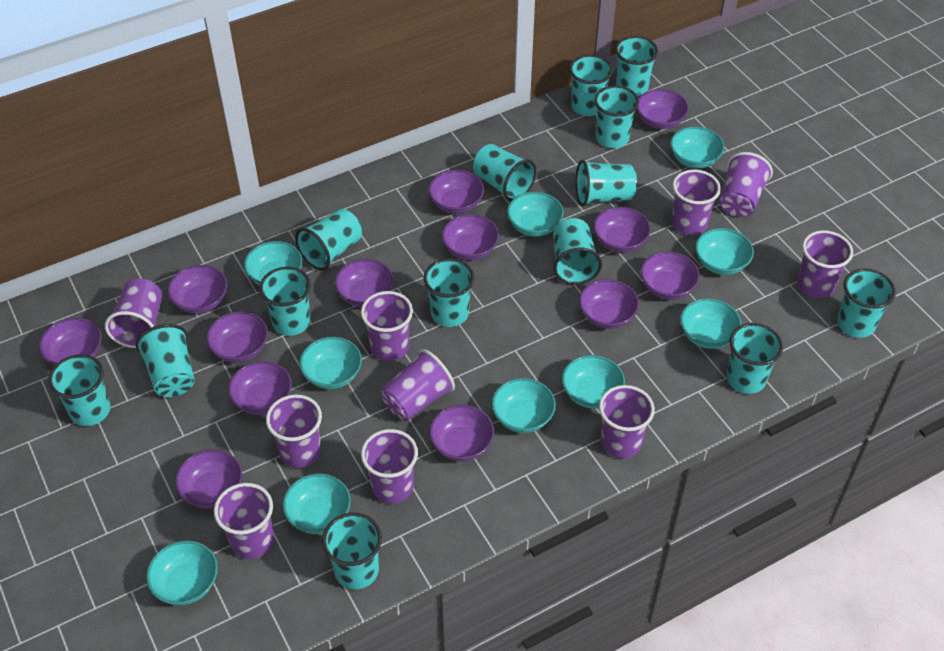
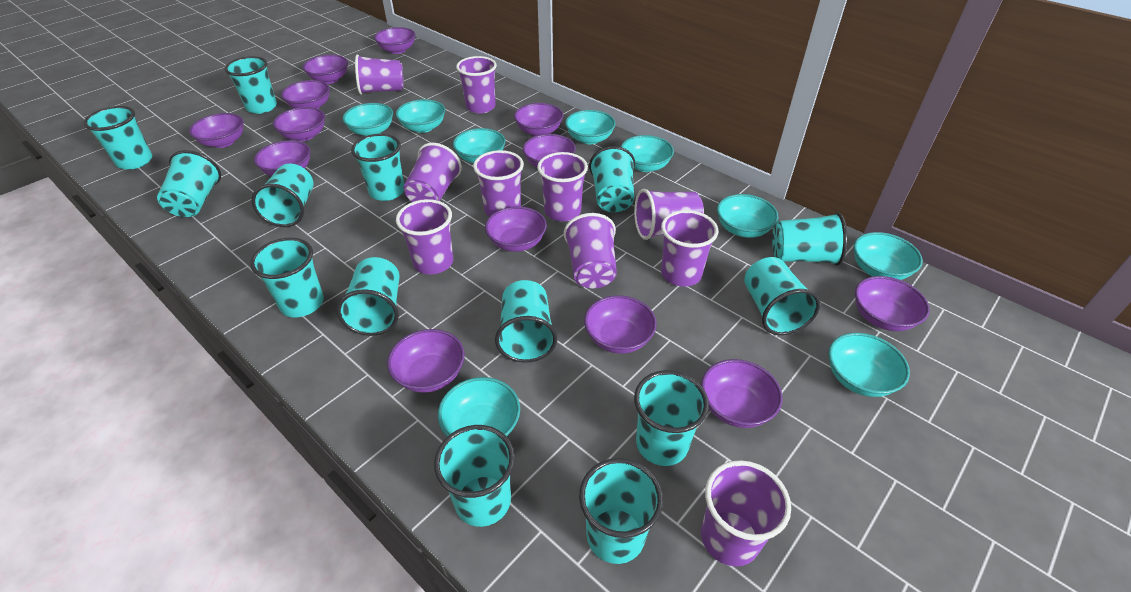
turquoise bowl: [146,540,218,605] [244,241,303,286] [283,474,351,534] [299,337,362,389] [492,378,556,433] [507,192,564,237] [562,355,625,409] [670,127,725,168] [680,298,742,349] [695,228,754,275] = 10 -> [342,103,393,136] [396,99,445,133] [438,377,520,437] [453,128,506,163] [565,110,615,144] [621,135,674,172] [717,194,778,238] [828,333,910,397] [853,232,923,280] = 9

